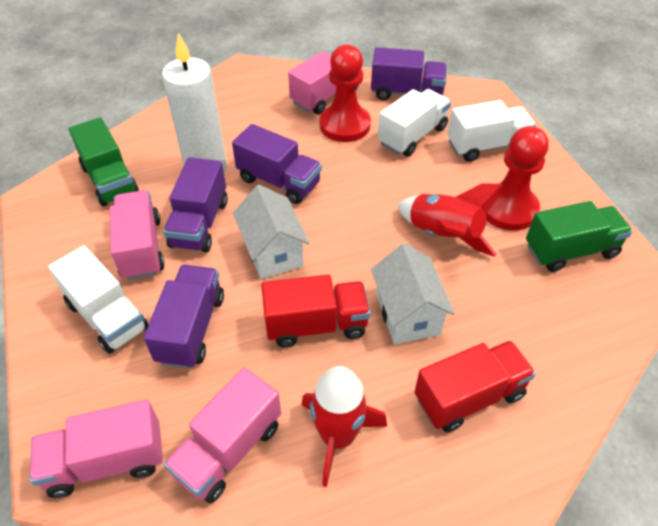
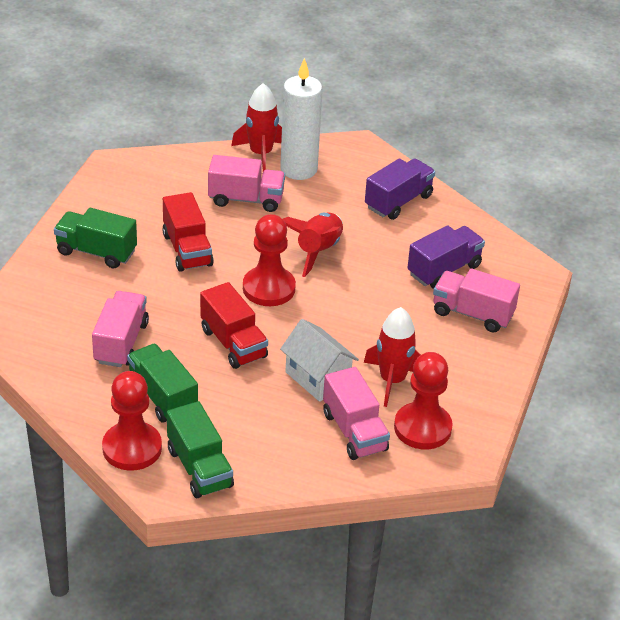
green truck: [69,117,139,206] [526,201,633,272] = 2 -> [54,208,137,268] [127,344,198,423] [167,401,234,498] = 3
purple truck: [144,265,224,369] [163,157,228,252] [232,124,322,204] [371,47,447,100] = 4 -> [365,158,435,220] [407,225,485,289] = 2
red pawn: [320,45,371,142] [482,126,549,230] = 2 -> [102,371,162,471] [243,214,296,306] [394,352,453,449] = 3
red rocket: [302,366,387,487] [397,183,503,257] = 2 -> [231,83,282,171] [283,212,343,277] [364,307,421,407] = 3
white house: [233,184,310,279] [371,243,455,345] = 2 -> [280,319,359,402] = 1
white truck: [48,245,148,354] [378,89,451,156] [447,100,536,162] = 3 -> none = 0

